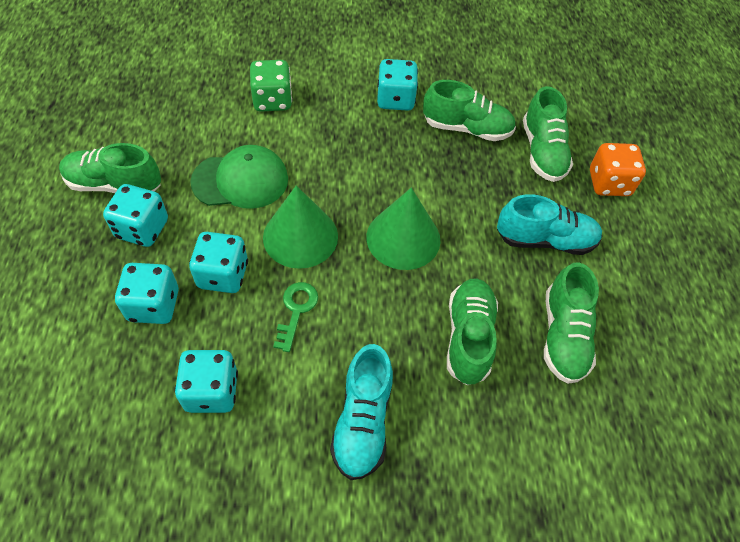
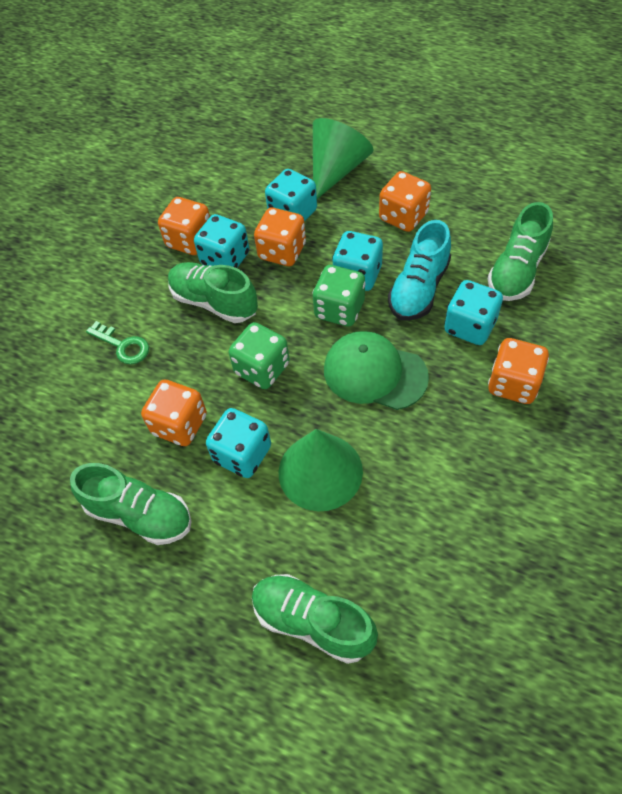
green dice: [250,60,292,112] = 1 -> [229,322,290,389] [312,265,366,326] = 2
green shoe: [59,143,161,193] [423,80,516,141] [447,278,498,385] [523,86,573,182] [544,262,599,384] = 5 -> [70,463,191,545] [168,262,258,323] [252,574,378,664] [488,202,553,301] = 4
orange dice: [590,143,646,196] = 1 -> [141,380,207,446] [158,197,210,255] [254,208,306,266] [379,171,431,232] [488,338,549,404] = 5
turquoise shoe: [330,344,393,480] [497,194,603,255] = 2 -> [388,220,451,321] = 1

